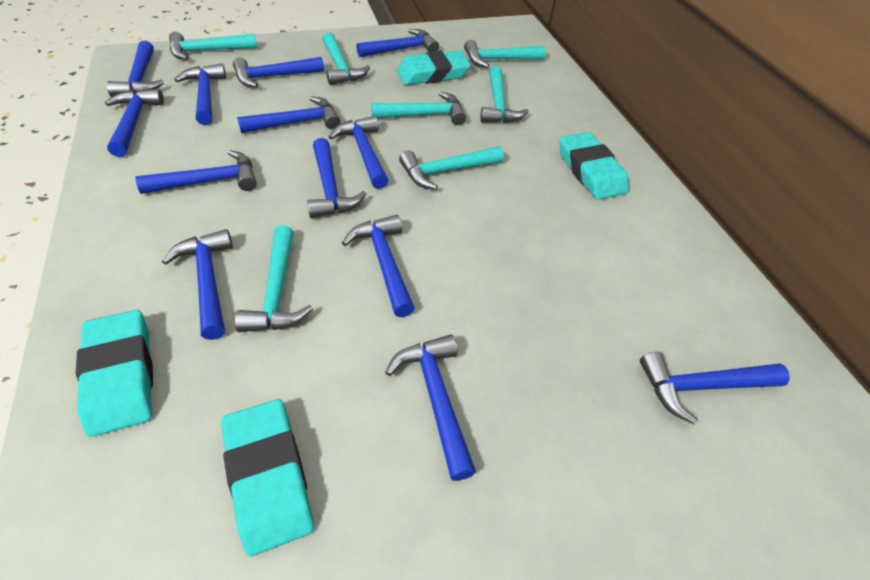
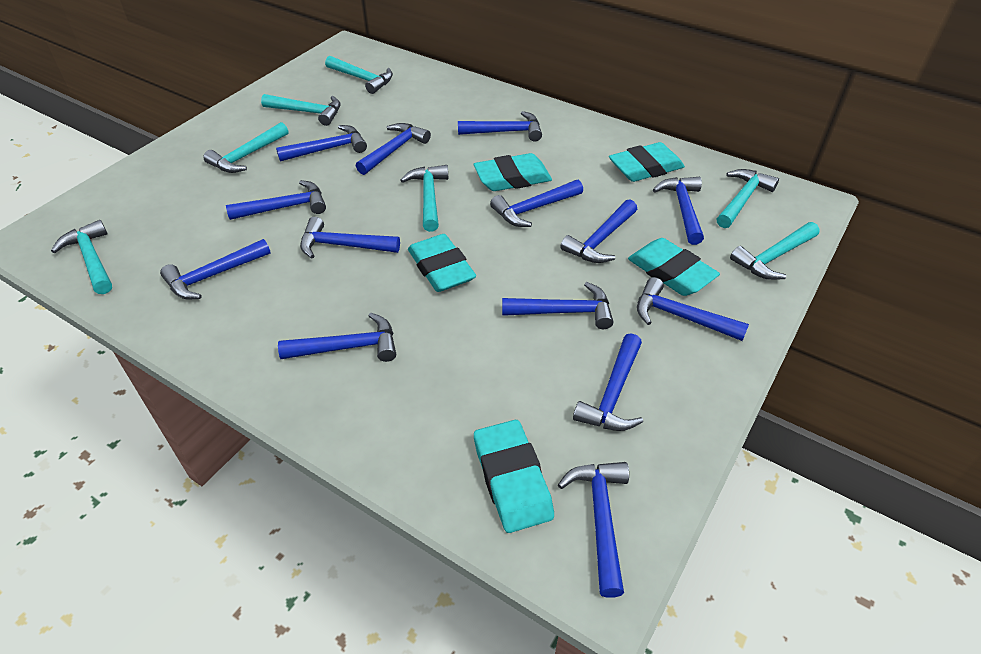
blue hammer: [105,89,164,157] [107,41,164,97] [135,150,257,194] [162,229,233,340] [174,63,226,125] [233,57,324,88] [237,96,340,133] [307,138,366,218] [329,116,389,189] [342,215,415,317] [357,29,439,57] [385,334,476,481] [640,352,790,424] = 13 -> [160,239,271,300] [226,180,326,220] [276,125,367,162] [278,313,396,362] [300,217,400,259] [356,123,431,175] [458,111,542,141] [490,180,583,227] [502,282,613,329] [558,462,629,598] [560,199,637,263] [573,333,643,431] [637,277,749,341] [653,177,704,245] = 14
turquoise eraser: [76,310,153,437] [221,399,314,556] [397,51,471,85] [559,132,629,200] = 4 -> [408,234,476,292] [473,153,552,191] [474,420,554,533] [609,142,685,182] [628,238,720,296] = 5

